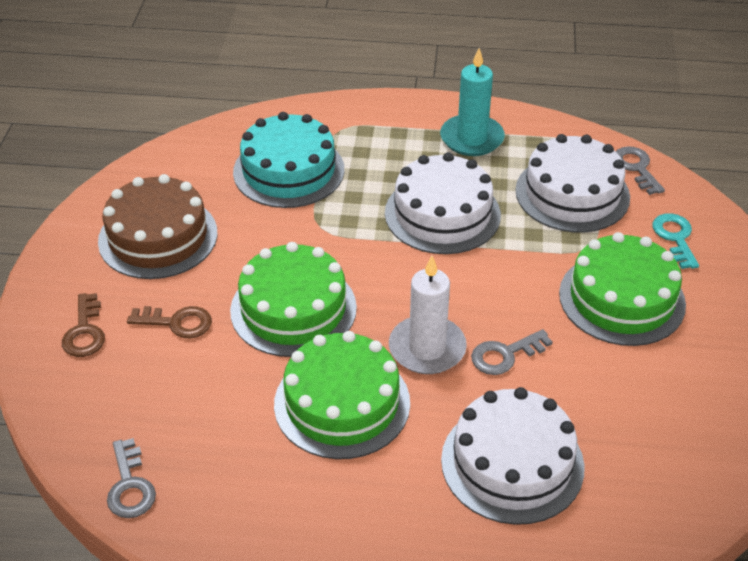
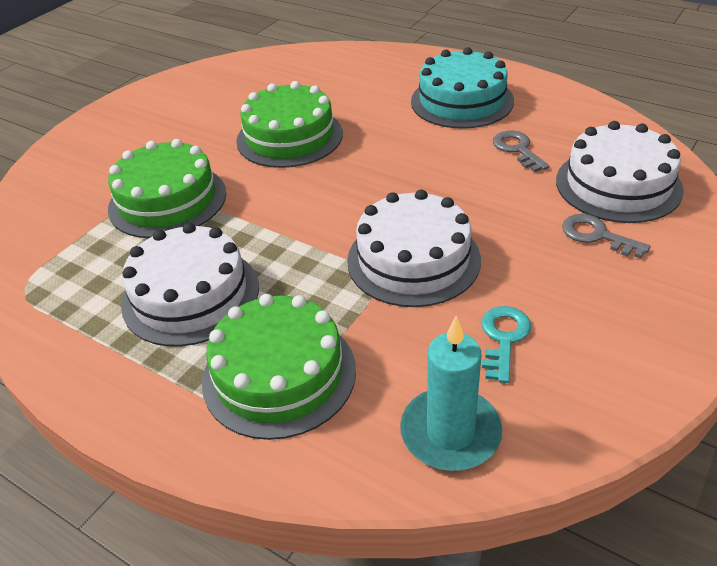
brown cake: [98,174,217,279] = 1 -> none = 0
brown key: [62,293,105,357] [127,306,212,338] = 2 -> none = 0
grey key: [107,438,156,518] [471,329,553,375] [616,146,665,195] = 3 -> [493,131,550,172] [562,214,651,259] = 2
white candle: [389,256,467,374] = 1 -> none = 0

